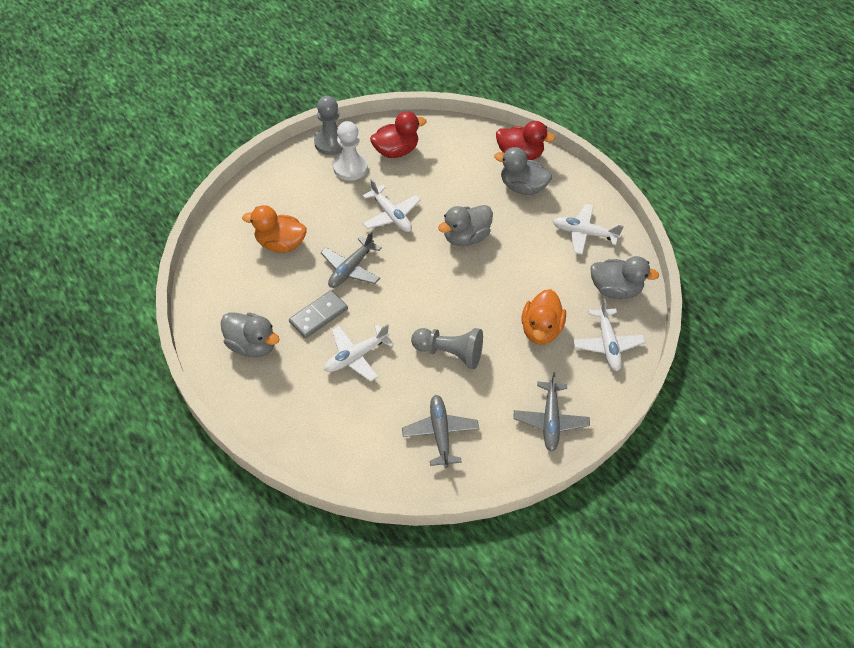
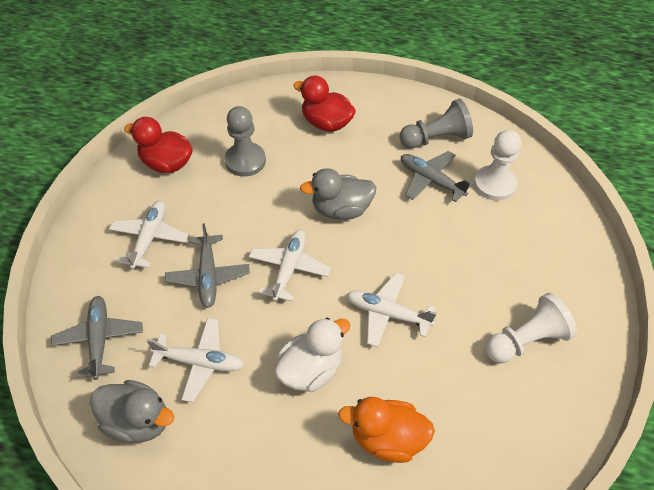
grey domino: [289,290,348,338] = 1 -> none = 0
grey duck: [221,312,280,358] [438,205,493,246] [494,147,552,195] [590,256,659,299] = 4 -> [90,380,174,443] [300,168,376,220] = 2
orange duck: [242,205,307,253] [521,289,566,345] = 2 -> [338,397,435,463] = 1
white duck: none = 0 -> [274,318,350,392] = 1
white pawn: [333,121,368,181] = 1 -> [474,130,521,201] [486,293,577,363] = 2

